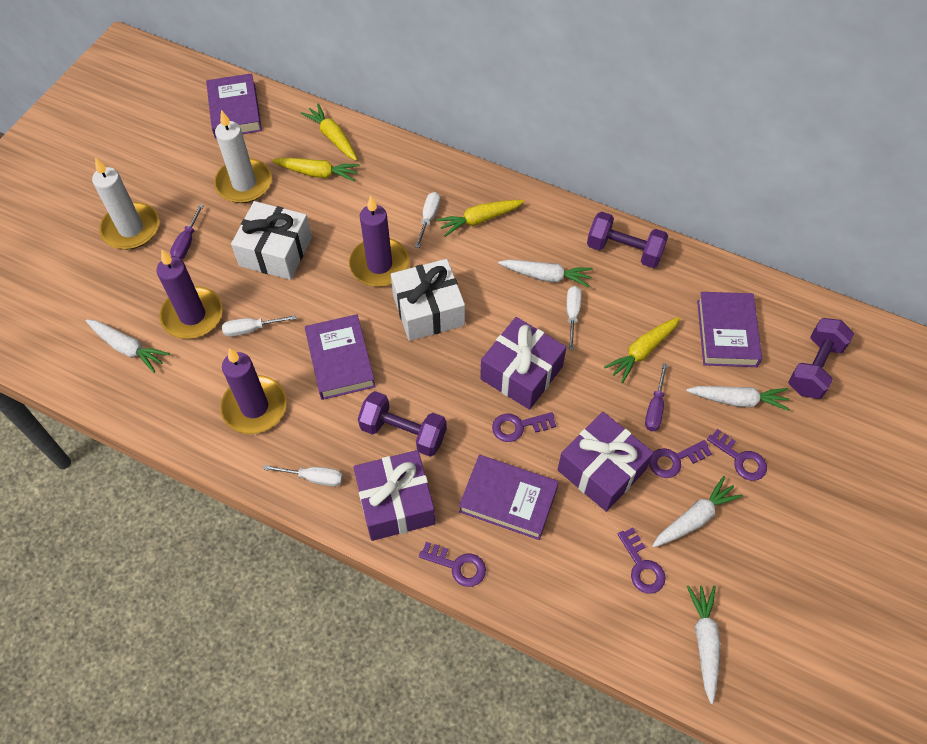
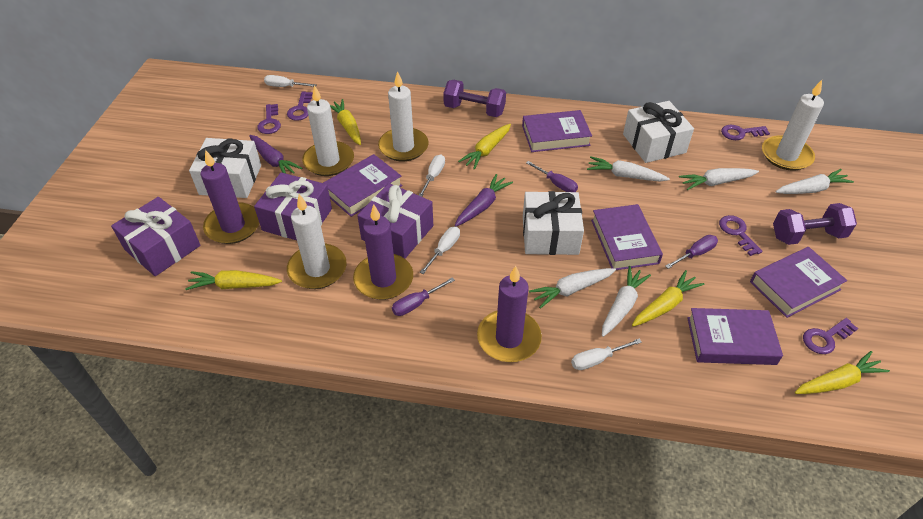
purple book: [206,73,262,138] [305,314,376,400] [459,455,559,540] [697,292,762,367] = 4 -> [323,154,402,217] [522,110,592,152] [591,204,663,270] [687,308,783,365] [750,247,847,318] = 5
purple carrot: none = 0 -> [249,135,302,174] [455,174,513,227] = 2
purple dumbbell: [358,391,447,457] [587,212,668,268] [788,318,854,399] = 3 -> [443,80,506,117] [773,203,857,245] = 2
purple screwdriver: [170,204,204,260] [645,363,668,431] = 2 -> [392,277,455,316] [526,161,578,192] [665,235,718,269] = 3
white candle: [92,157,159,250] [214,110,272,203] = 2 -> [287,194,347,289] [302,85,354,176] [378,71,429,161] [762,80,824,171] = 4
white gift: [231,201,312,280] [391,259,465,341] = 2 -> [189,138,261,198] [523,191,584,255] [623,101,694,163] = 3
yellow carrot: [272,157,360,182] [301,104,357,161] [436,200,525,237] [604,317,680,383] = 4 -> [185,270,282,290] [330,99,361,145] [458,124,511,169] [632,270,704,327] [795,351,890,394] = 5

